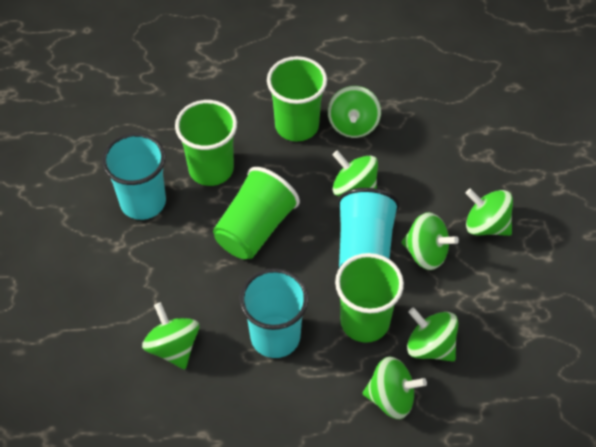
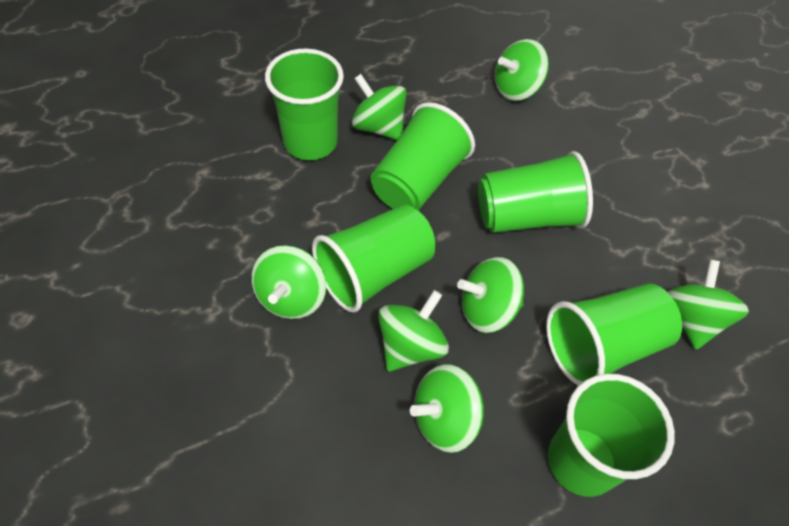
green cup: [175,100,237,186] [213,167,300,259] [267,56,327,141] [335,253,404,343] = 4 -> [265,48,344,160] [312,204,435,313] [371,102,475,210] [478,151,593,233] [546,283,682,386] [548,374,675,497] = 6
turquoise cup: [102,133,166,220] [240,268,309,358] [338,188,400,268] = 3 -> none = 0

